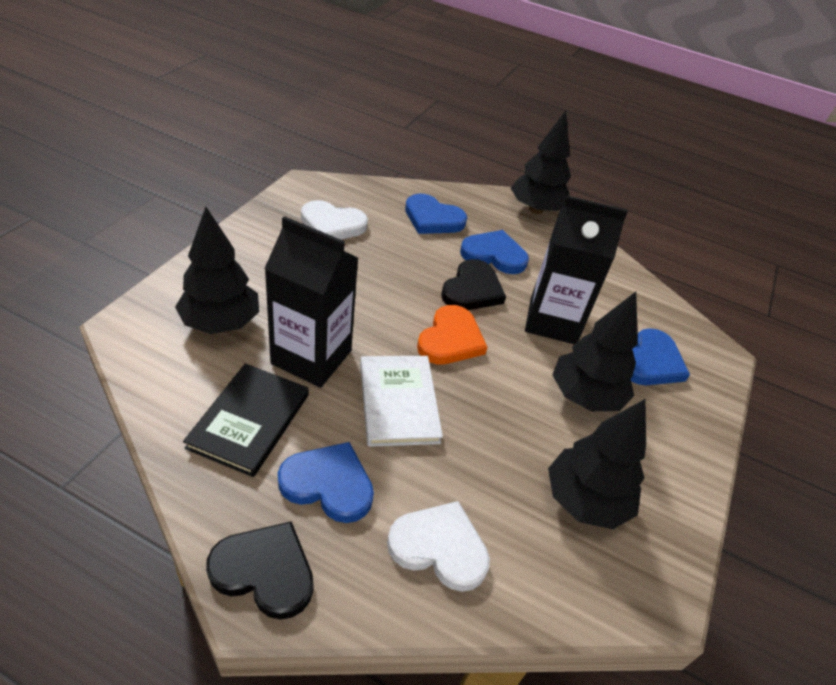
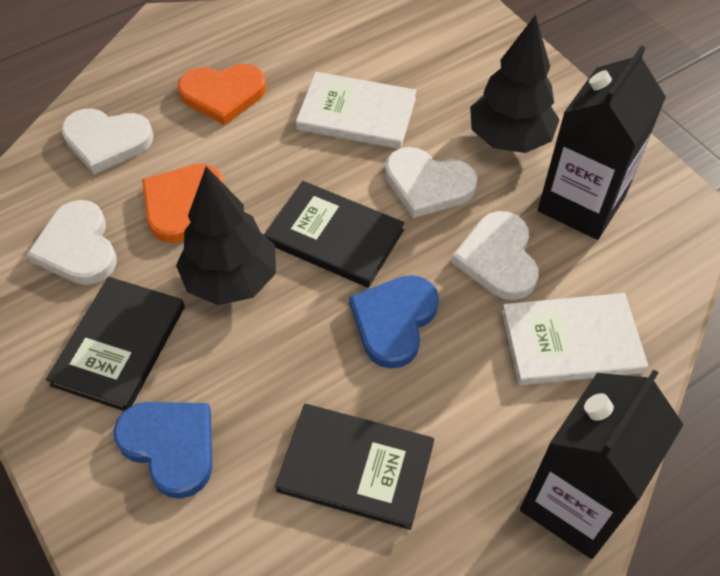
black book: [183,363,309,477] = 1 -> [46,277,185,411] [264,181,404,288] [275,404,434,530] = 3
black heart: [206,521,313,620] [441,259,506,310] = 2 -> none = 0
black tree: [175,207,259,334] [511,111,571,214] [548,399,646,529] [552,292,638,412] = 4 -> [176,166,276,305] [470,15,560,153] = 2
blue heart: [278,442,374,523] [405,194,467,234] [460,230,529,274] [630,328,690,385] = 4 -> [113,402,212,499] [349,275,439,369] = 2
orange heart: [417,305,487,365] = 1 -> [142,164,225,243] [177,64,266,125] = 2
white book: [360,356,443,447] = 1 -> [296,72,417,149] [502,293,648,385] = 2
white heart: [301,200,368,239] [387,501,490,592] = 2 -> [27,200,117,285] [61,108,153,174] [385,147,477,218] [452,211,539,300] = 4

